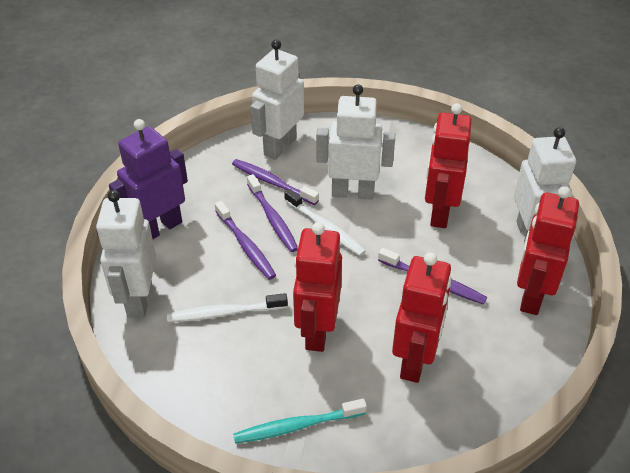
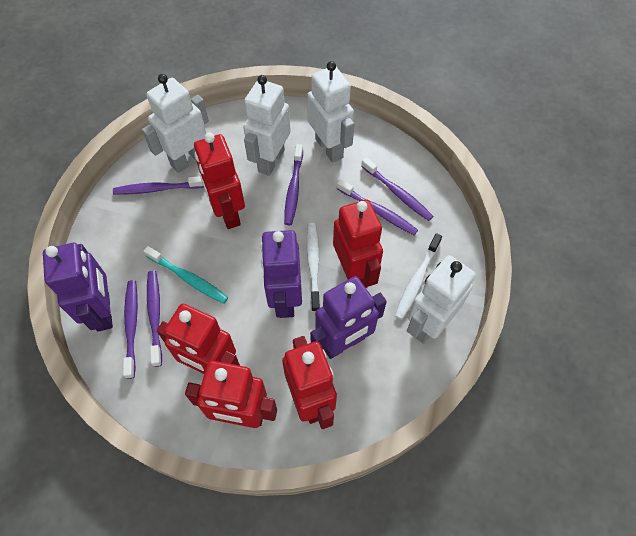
purple robot: [109,119,188,239] = 1 -> [43,243,113,332] [260,230,302,318] [310,276,387,359] = 3
purple toothbrush: [215,201,276,280] [232,159,319,205] [247,174,298,252] [378,248,487,305] = 4 -> [113,176,204,195] [123,280,138,379] [147,271,162,367] [284,144,303,225] [337,179,418,235] [361,157,433,221] = 6
red robot: [293,222,342,352] [392,252,452,383] [425,103,472,228] [517,186,579,315] = 4 -> [157,304,240,374] [185,361,277,428] [194,132,245,229] [282,336,337,429] [333,200,383,288] = 5

